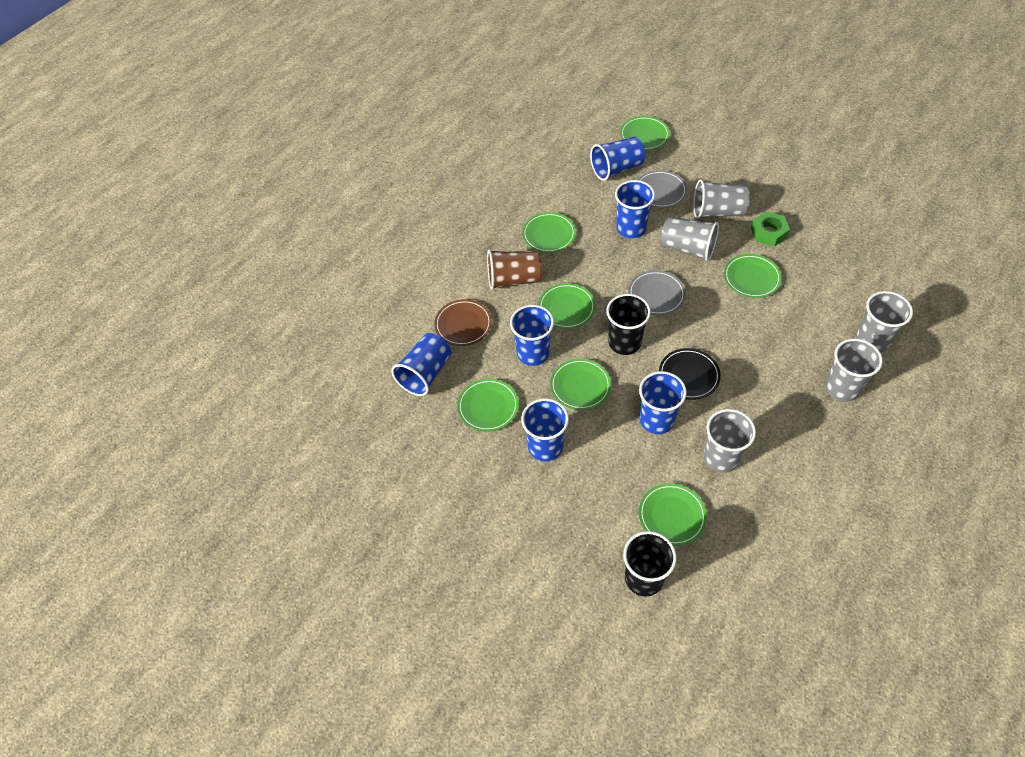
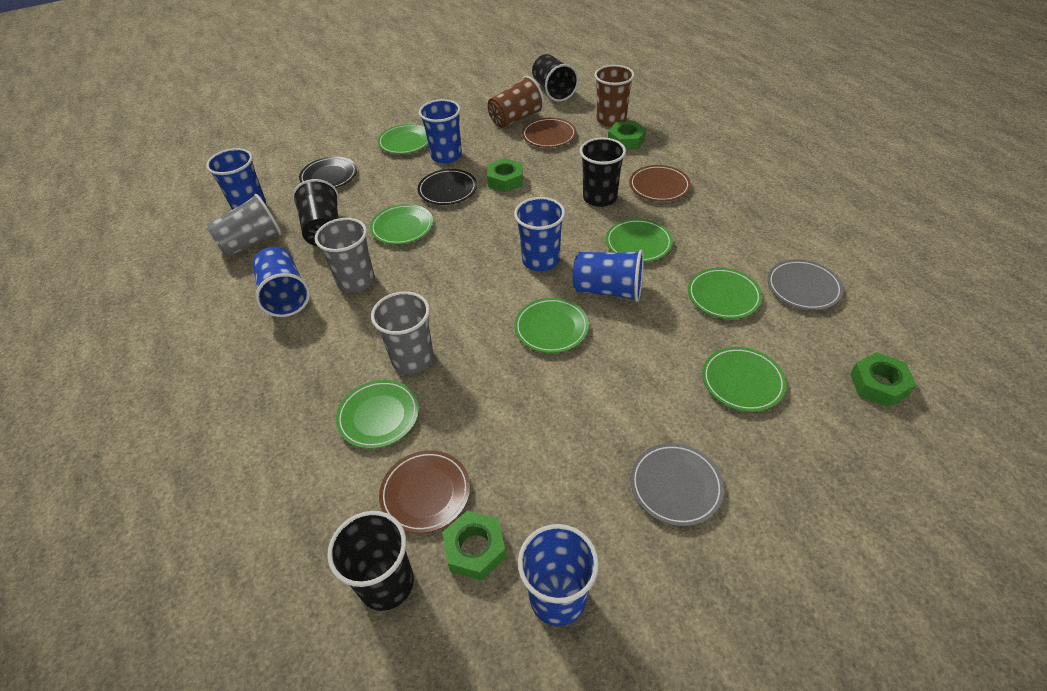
black cup: [606,294,651,355] [623,531,676,597] = 2 -> [292,179,339,246] [327,511,414,611] [532,54,579,102] [580,138,626,207] = 4
black plate: [659,348,721,400] = 1 -> [299,156,357,188] [418,169,477,205] = 2
brown cup: [487,250,542,290] = 1 -> [488,76,544,128] [594,65,635,127] = 2
brown plate: [434,299,492,346] = 1 -> [379,450,470,533] [522,118,576,148] [629,165,691,201] = 3
green nut: [751,211,790,247] = 1 -> [442,511,507,581] [487,158,523,192] [608,121,646,150] [850,352,916,408] = 4
grey cup: [661,216,719,261] [693,179,750,219] [703,409,756,473] [825,339,883,402] [856,291,913,353] = 5 -> [206,194,282,257] [315,218,375,293] [371,291,434,374] = 3

